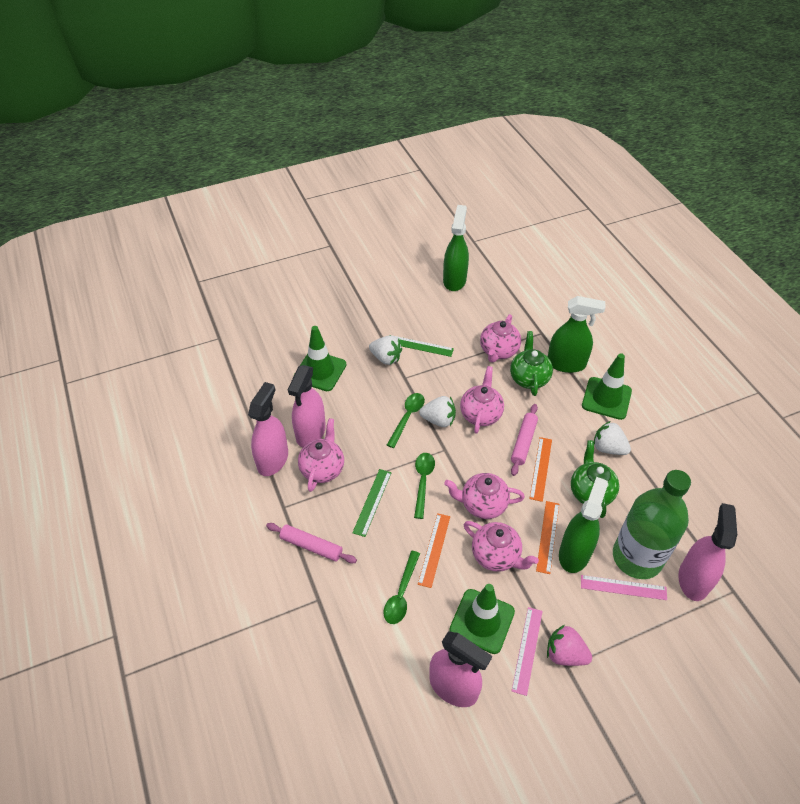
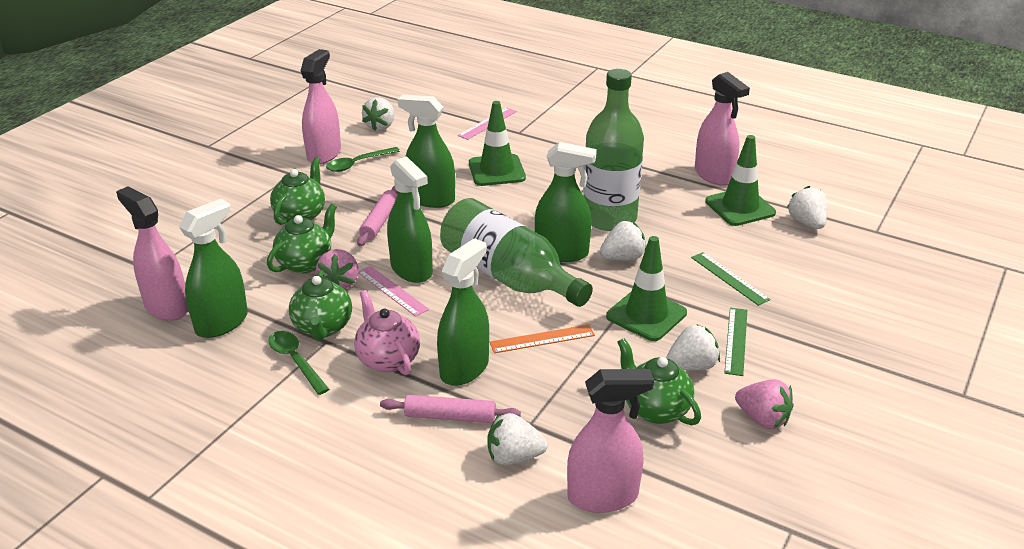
green bottle: [613,470,691,579] = 1 -> [440,198,593,307] [583,69,644,231] = 2
green spoon: [384,551,420,624] [387,393,425,448] [414,453,435,519] = 3 -> [268,331,329,395] [326,147,400,172] = 2
green spray bottle: [443,205,469,291] [548,296,605,373] [559,477,608,573] = 3 -> [179,199,248,338] [387,156,433,283] [398,95,455,208] [437,238,489,386] [535,142,597,262] = 5
green teapot: [510,331,553,396] [571,440,619,518] = 2 -> [267,204,337,273] [270,157,325,225] [289,270,352,340] [618,338,701,425] = 4
orange ruler: [418,513,450,588] [530,437,552,502] [536,501,559,574] = 3 -> [490,325,595,353] = 1
pink strawberry: [547,625,592,666] = 1 -> [316,249,359,289] [735,379,794,429] = 2
pink teapot: [298,418,344,492] [444,473,525,519] [460,366,504,434] [464,521,539,572] [480,314,521,362] = 5 -> [354,290,420,375] = 1
white strawberry: [369,336,402,365] [419,396,456,427] [593,421,631,455] = 3 -> [362,97,394,131] [487,413,548,465] [600,221,646,260] [666,324,720,370] [787,186,827,229] = 5

